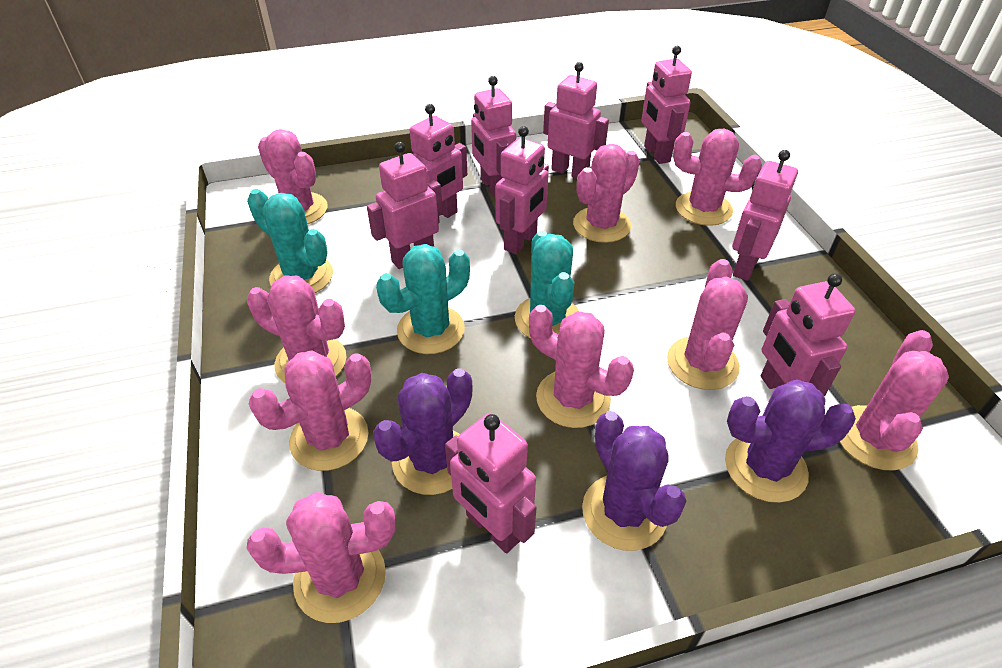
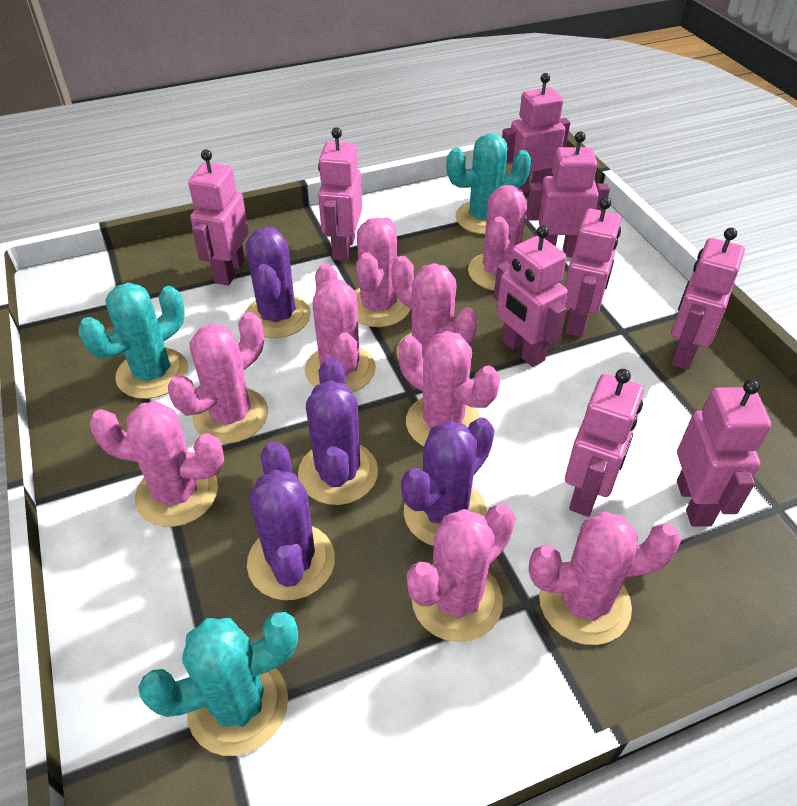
purple cactus: [373,368,473,495] [582,411,686,551] [725,380,856,503] = 3 -> [245,227,311,338] [247,442,335,600] [298,358,378,505] [401,417,494,546] = 4

